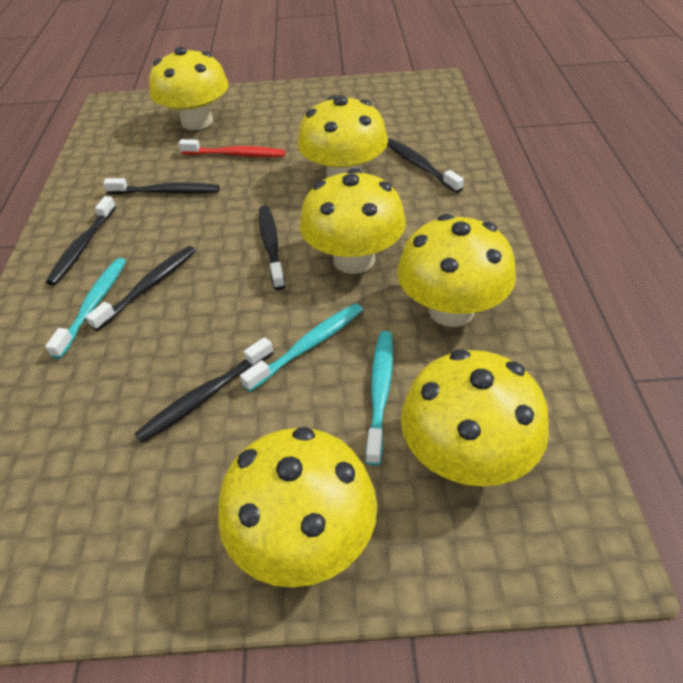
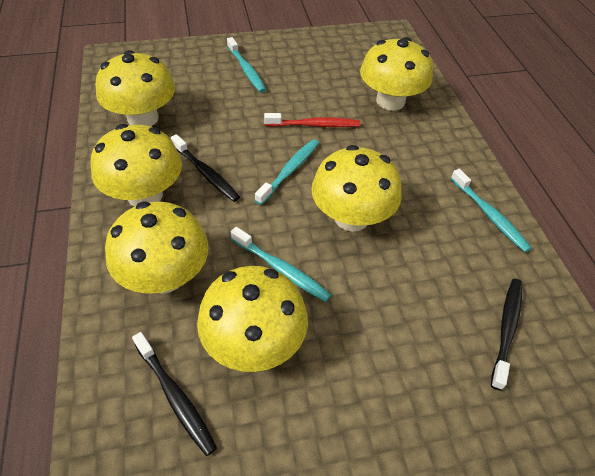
black toothbrush: [46,196,116,286] [86,246,196,331] [103,178,220,194] [135,337,273,443] [259,206,285,290] [387,139,464,193] = 6 -> [132,332,217,456] [171,134,240,202] [491,279,522,391] = 3
turquoise toothbrush: [45,258,126,359] [240,303,363,392] [366,331,393,466] = 3 -> [227,37,266,93] [231,227,331,302] [255,139,319,205] [451,169,532,252] = 4

